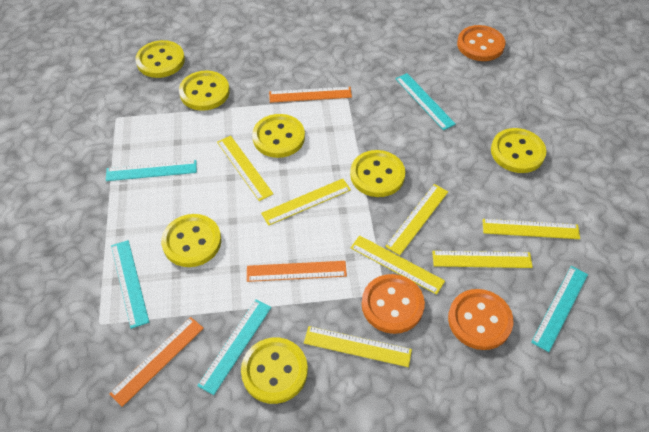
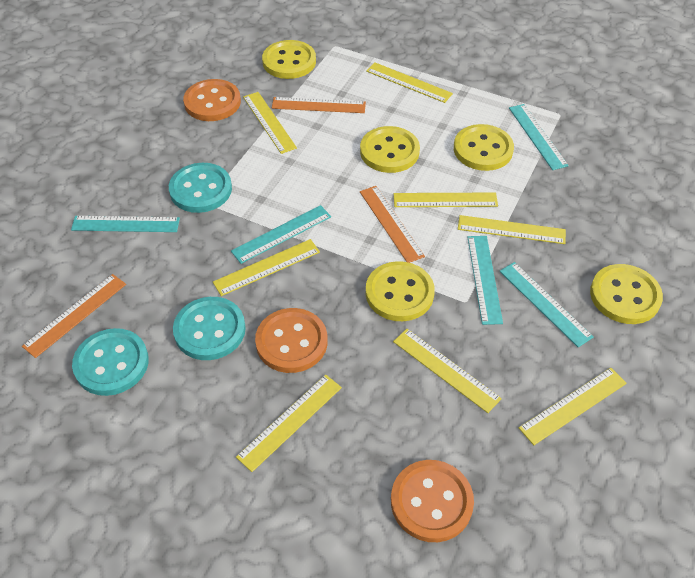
turquoise button: none = 0 -> [72,328,149,396] [169,163,232,213] [173,297,246,360] = 3
yellow button: [135,40,185,78] [161,214,221,267] [179,71,230,111] [241,337,308,404] [252,114,305,158] [350,150,405,197] [491,128,546,173] = 7 -> [262,40,316,79] [360,126,420,173] [366,261,435,321] [454,124,514,171] [590,264,663,324] = 5
yellow ruler: [217,136,273,201] [261,179,351,226] [304,326,412,367] [351,235,445,295] [385,184,448,255] [432,251,533,268] [482,219,580,239] = 7 -> [213,239,320,296] [236,375,342,472] [243,92,297,154] [366,62,453,103] [393,329,502,413] [394,193,498,207] [458,215,566,244] [519,368,627,445] = 8

